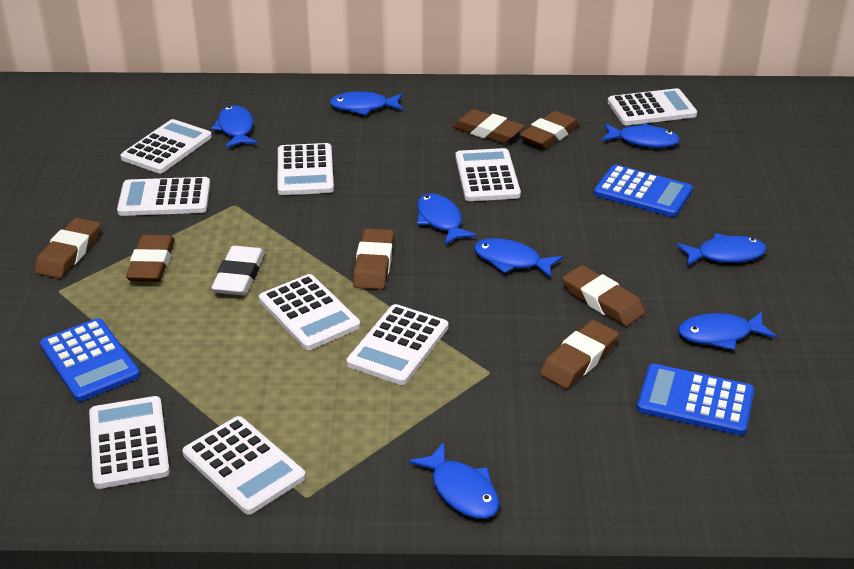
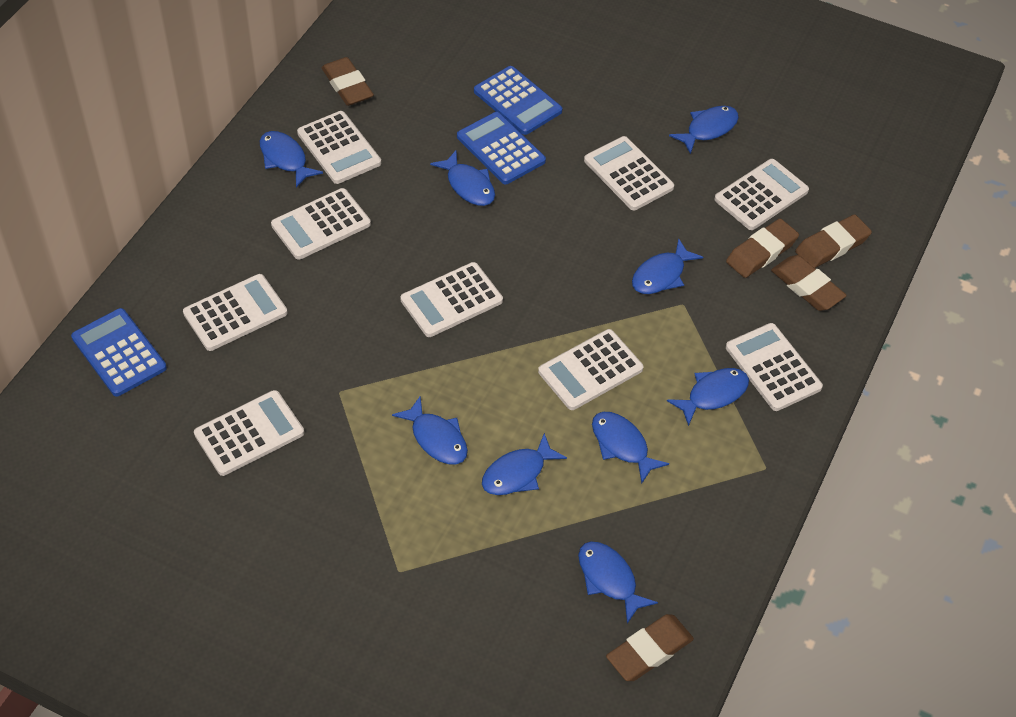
blue fish: [211,105,257,148] [330,91,403,115] [409,442,499,519] [417,193,477,245] [474,238,563,278] [601,123,680,148] [676,233,766,266] [678,312,776,350] = 8 -> [260,131,323,188] [392,396,468,464] [430,151,495,206] [482,433,567,495] [578,541,658,624] [592,412,669,484] [632,238,703,294] [667,368,749,426] [669,106,739,154] = 9
brown eraser: [34,218,100,279] [126,235,175,282] [353,229,394,290] [452,109,525,144] [519,111,580,149] [540,320,619,389] [563,265,646,326] = 7 -> [321,57,374,106] [606,614,694,681] [726,219,799,278] [771,255,847,311] [795,214,872,268] = 5
white eraser: [211,246,265,295] = 1 -> none = 0

